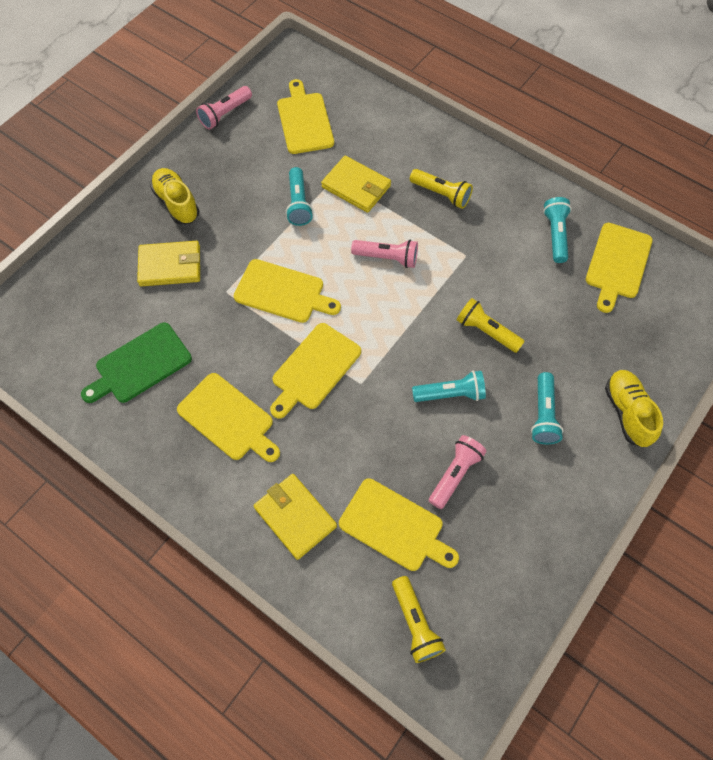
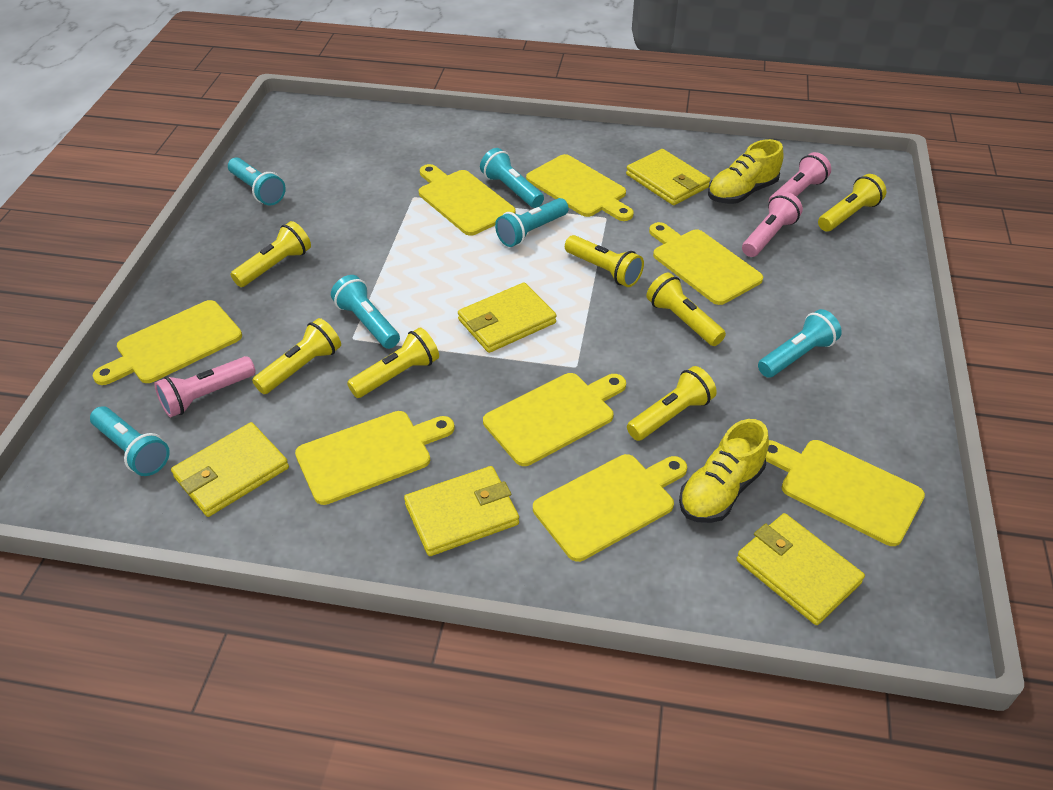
green cutting board: [81,323,192,403] = 1 -> none = 0
turquoise flashlight: [286,167,313,226] [412,371,486,402] [531,372,564,444] [543,197,572,263] = 4 -> [90,406,170,476] [228,157,286,206] [331,275,400,349] [480,148,544,208] [495,198,569,247] [758,309,842,378] = 6
yellow cutting board: [177,373,280,462] [234,259,341,323] [270,323,361,419] [277,79,334,154] [339,478,459,571] [586,223,653,313] = 6 -> [92,300,242,385] [295,411,455,505] [419,164,516,236] [483,373,626,466] [526,154,634,221] [533,454,687,562] [649,222,763,305] [766,440,925,546] = 8
yellow flashlight: [392,576,446,663] [410,169,473,209] [457,298,525,353] = 3 -> [231,221,311,287] [252,318,341,394] [347,328,439,398] [565,235,644,287] [627,366,717,441] [646,273,726,346] [818,174,887,231] = 7
yellow wallet: [137,241,200,286] [253,474,337,560] [321,156,391,213] = 3 -> [171,422,289,517] [404,466,519,556] [458,283,556,353] [626,149,710,205] [737,513,865,625] = 5

